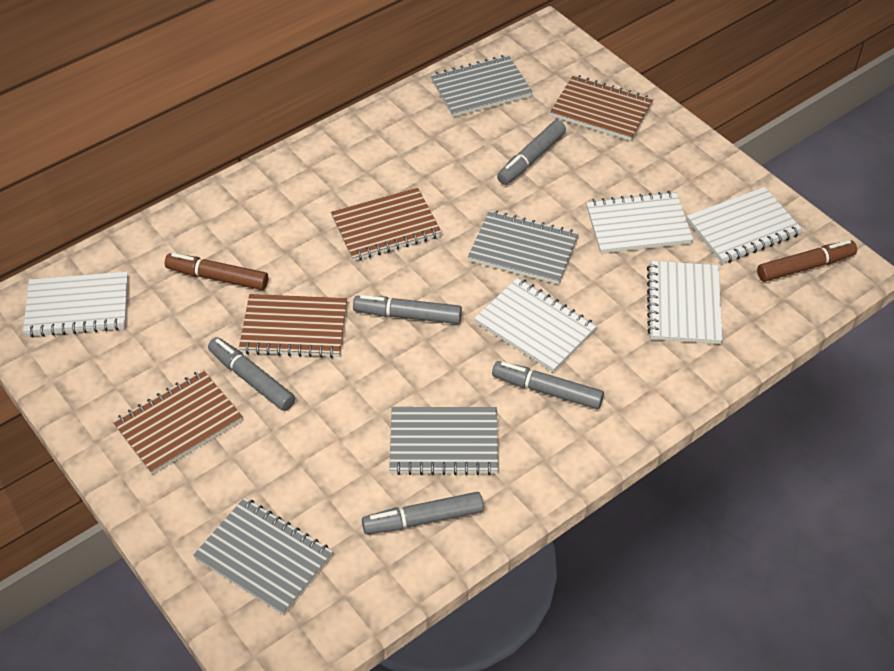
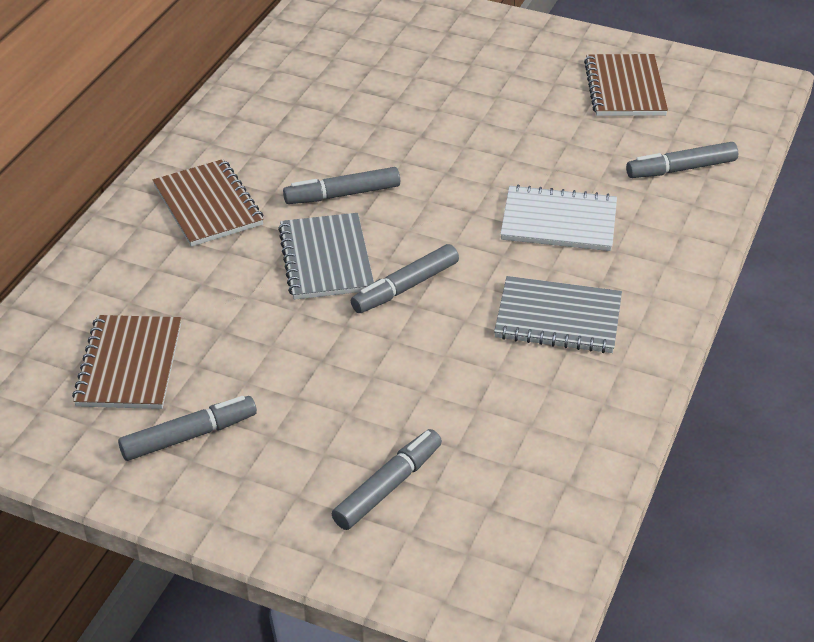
brown marker: [165,253,268,290] [757,240,857,282] = 2 -> none = 0
brown notebook: [113,370,243,475] [239,294,347,358] [331,188,442,261] [550,75,653,141] = 4 -> [72,315,181,409] [153,159,264,247] [584,54,668,116] = 3
grey notebook: [193,498,333,615] [389,407,498,475] [431,55,533,117] [468,210,579,285] = 4 -> [278,213,374,300] [494,276,622,353] = 2
white notebook: [23,272,128,338] [474,277,597,372] [586,191,693,254] [647,261,723,344] [687,187,803,264] = 5 -> [500,184,617,251] = 1

